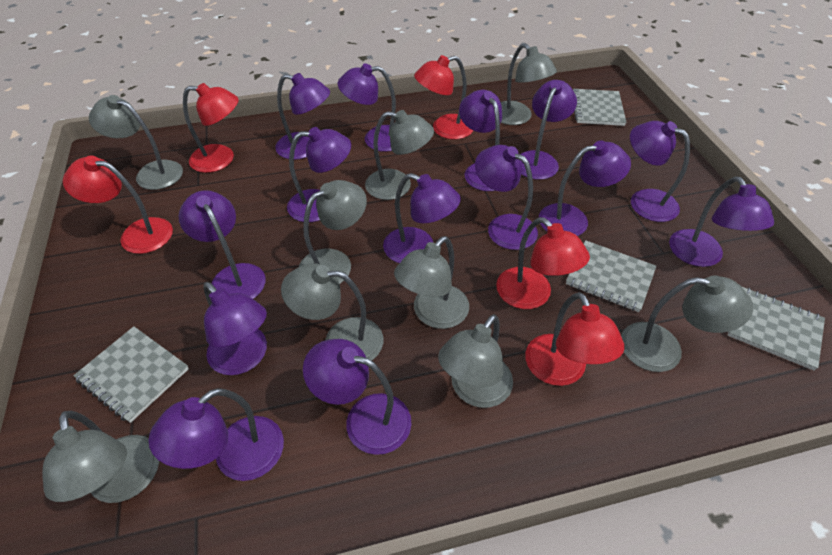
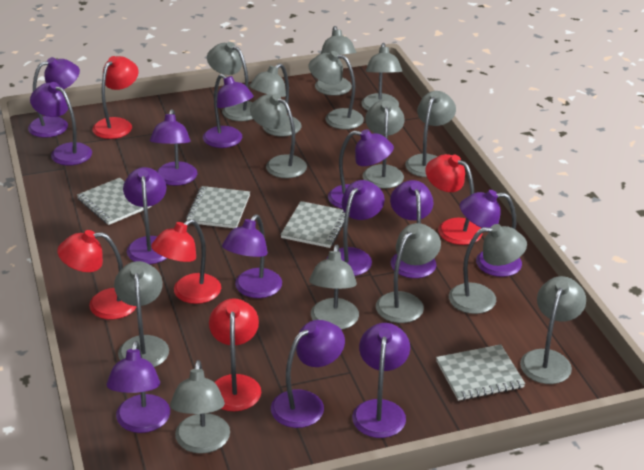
grey lamp: [42,411,159,503] [89,95,183,190] [281,263,383,361] [299,180,367,284] [365,110,434,200] [394,236,469,329] [438,314,513,408] [501,43,557,125] [621,275,753,372] = 9 -> [114,261,169,367] [170,360,230,454] [207,42,253,121] [249,63,302,137] [250,94,307,178] [309,51,364,129] [309,245,359,330] [315,26,356,96] [361,43,402,111] [363,100,405,189] [376,223,441,323] [405,91,456,177] [449,224,527,314] [520,276,586,384] = 14
purple lamp: [148,388,284,481] [179,190,266,299] [204,282,267,375] [275,73,330,160] [287,127,351,222] [303,339,412,455] [338,63,396,152] [383,173,461,263] [459,90,502,191] [475,145,538,250] [520,80,577,180] [539,140,631,236] [630,121,690,222] [669,176,774,267] = 14 -> [28,57,80,138] [30,82,92,165] [106,341,170,433] [123,167,167,264] [150,109,197,186] [203,74,254,148] [222,215,282,298] [271,320,345,428] [327,180,385,276] [328,129,394,209] [352,323,410,438] [390,180,437,278] [460,190,522,277] = 13

